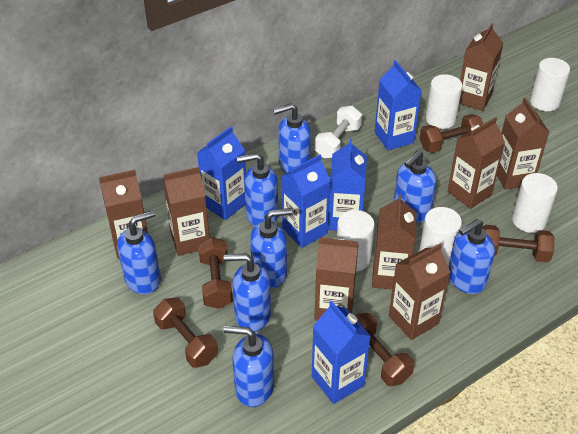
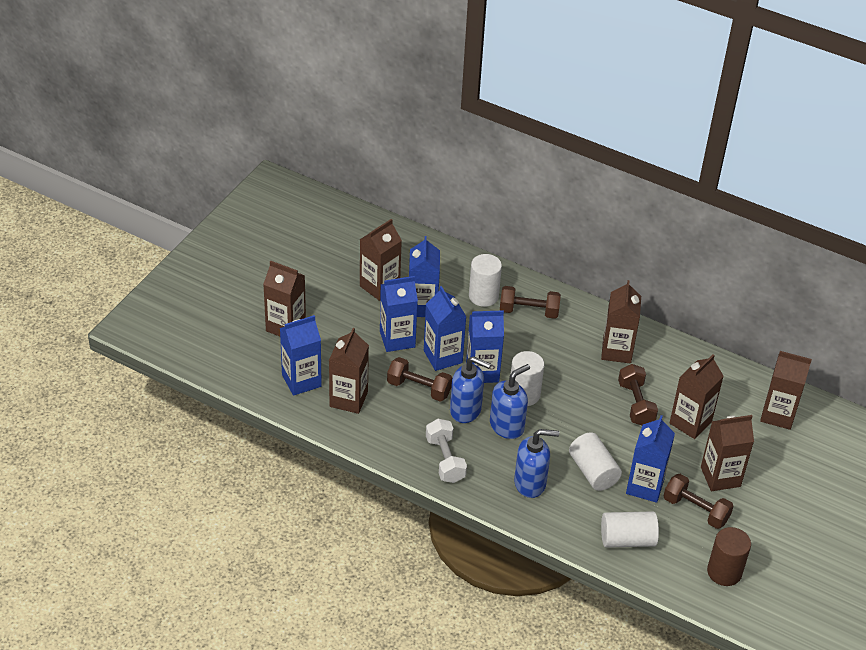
blue carton: [197,127,246,220] [282,155,331,248] [312,301,370,404] [328,139,367,231] [375,60,422,150] = 5 -> [280,315,322,396] [380,276,418,352] [409,236,440,317] [424,286,466,371] [466,310,504,383] [626,415,675,503] = 6
blue soap dispenser: [117,210,161,294] [224,253,271,332] [224,326,274,407] [237,153,278,226] [250,208,292,288] [273,103,311,173] [394,150,437,223] [448,219,495,294] = 8 -> [450,356,491,423] [490,364,530,439] [514,429,559,498] = 3
brown carton: [99,170,148,259] [163,167,210,256] [314,237,358,321] [372,194,416,289] [389,243,451,340] [447,117,505,209] [459,23,504,111] [497,97,549,190] = 8 -> [263,261,306,336] [329,328,369,414] [360,219,402,301] [601,280,641,363] [670,354,724,439] [701,415,754,491] [760,351,812,430] = 7
brown cylinder: none = 0 -> [707,527,751,586] = 1
brown dumbbell: [153,297,218,368] [198,237,233,309] [355,313,414,386] [420,114,483,153] [483,225,555,262] = 5 -> [387,357,452,402] [500,286,561,319] [618,364,658,425] [664,474,733,529] = 4
white cylinder: [337,210,375,272] [419,207,462,266] [426,74,462,129] [512,173,558,233] [530,58,570,111] = 5 -> [469,254,502,307] [511,351,544,406] [569,433,622,491] [601,511,659,548] = 4

